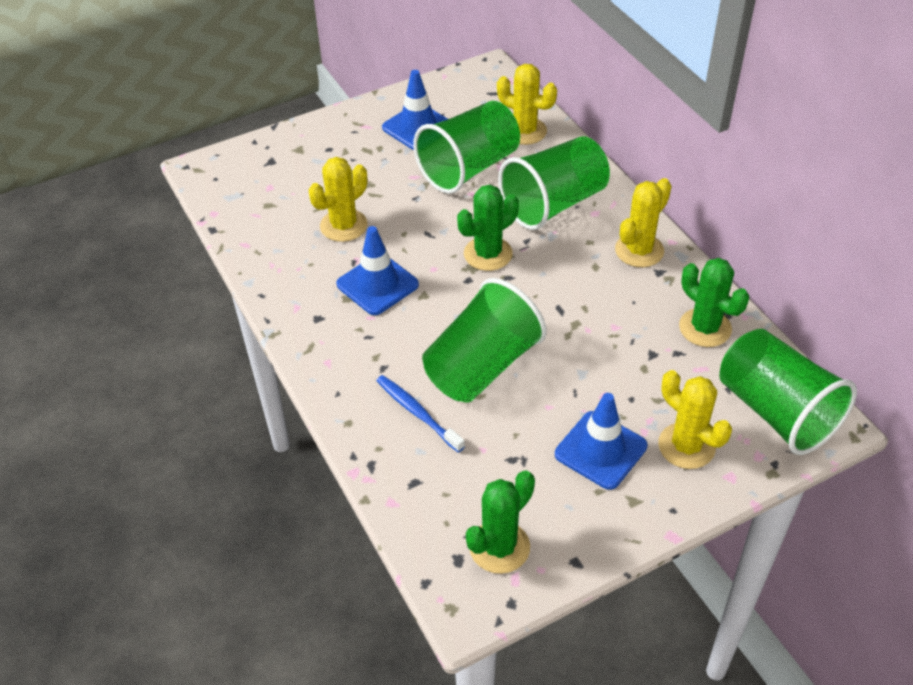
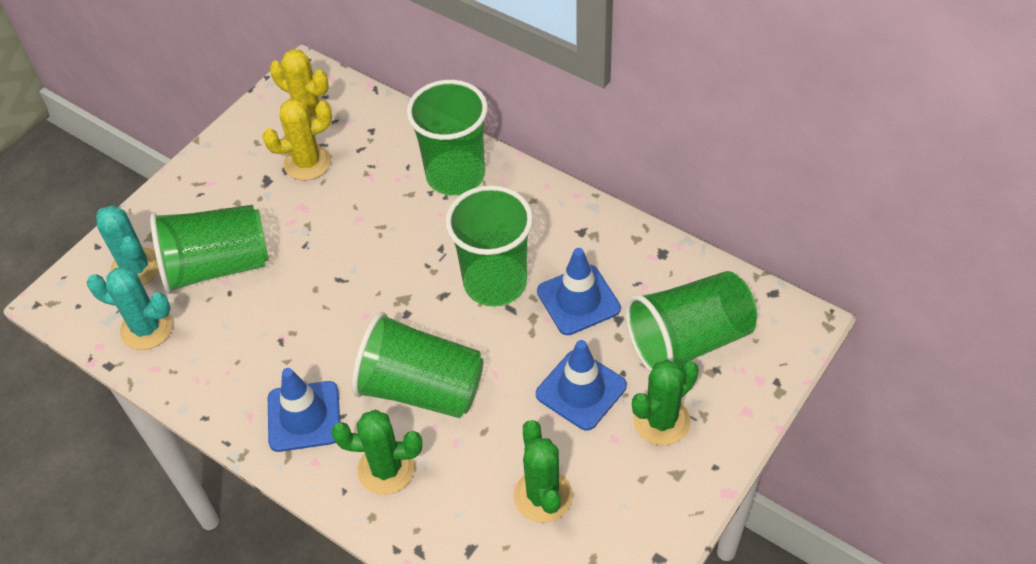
blue toothbrush: [376,375,465,453] = 1 -> none = 0
green cup: [413,101,520,194] [422,278,547,403] [498,136,610,230] [719,329,857,455] = 4 -> [150,205,269,294] [352,312,483,418] [407,80,488,195] [445,185,533,306] [625,271,757,372] = 5
turquoise cactus: none = 0 -> [87,267,173,350] [96,205,159,286] = 2
yellow cactus: [309,157,368,242] [497,64,557,145] [615,178,671,267] [658,370,732,469] = 4 -> [262,99,332,181] [270,49,332,120] = 2

